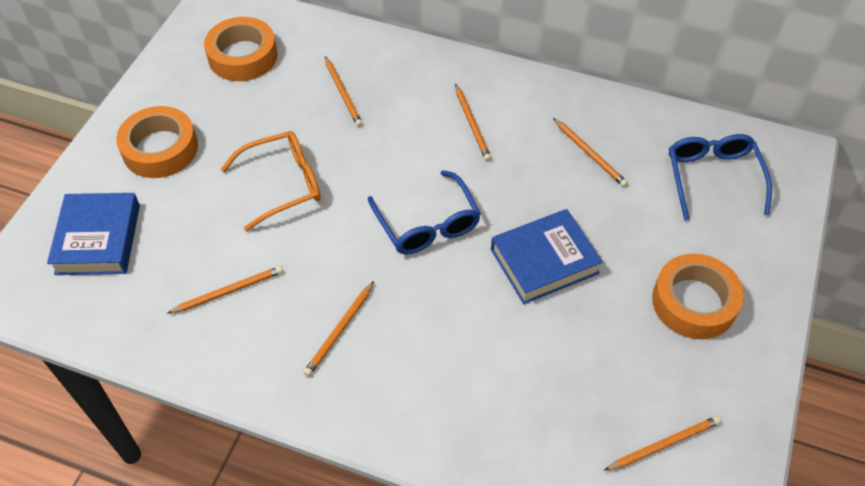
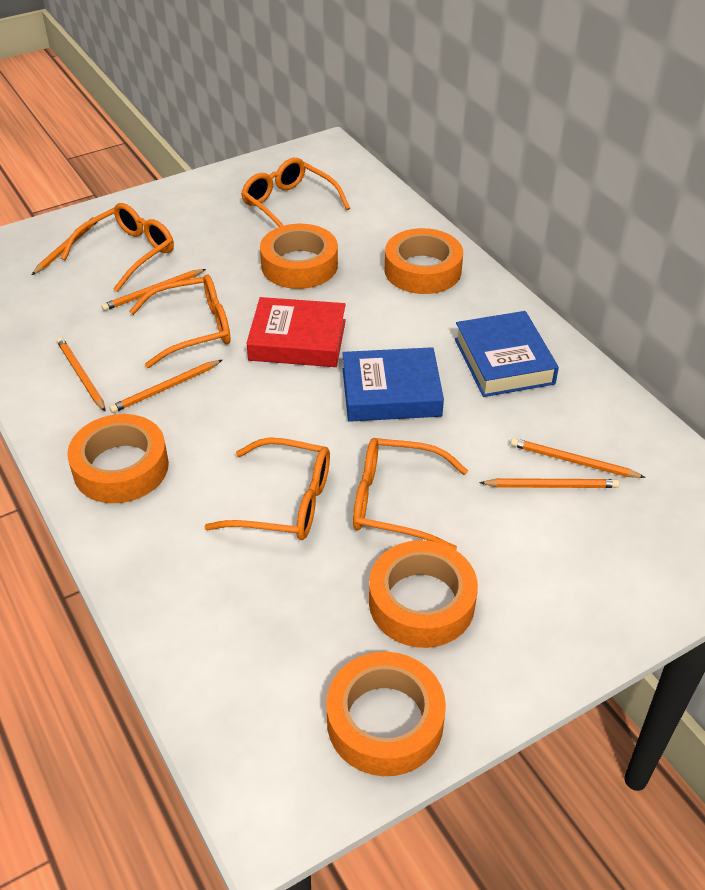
blue glasses: [368,170,481,255] [669,134,772,221] = 2 -> none = 0
orange glasses: [220,131,321,231] = 1 -> [61,203,174,292] [129,274,231,368] [204,437,330,540] [241,158,350,227] [353,438,468,550] = 5
orange tape: [116,106,198,178] [204,17,278,81] [652,254,744,339] = 3 -> [67,414,169,503] [260,224,338,289] [326,652,446,776] [369,540,478,648] [385,228,463,294] = 5
red book: none = 0 -> [246,297,346,367] = 1

